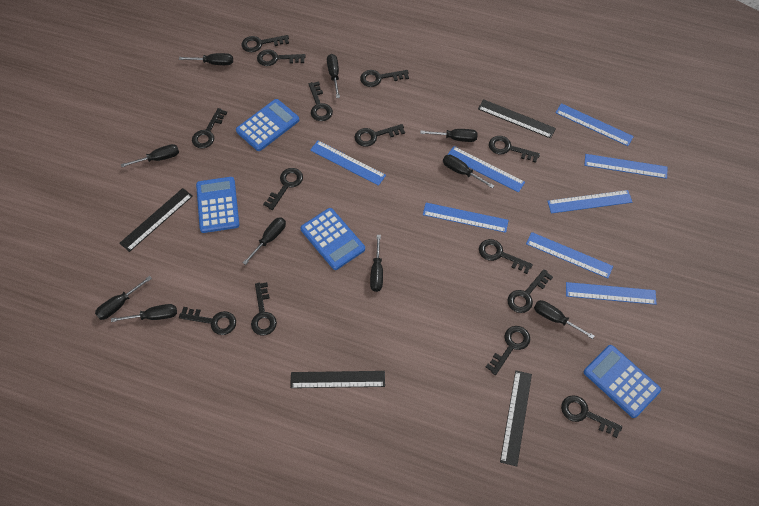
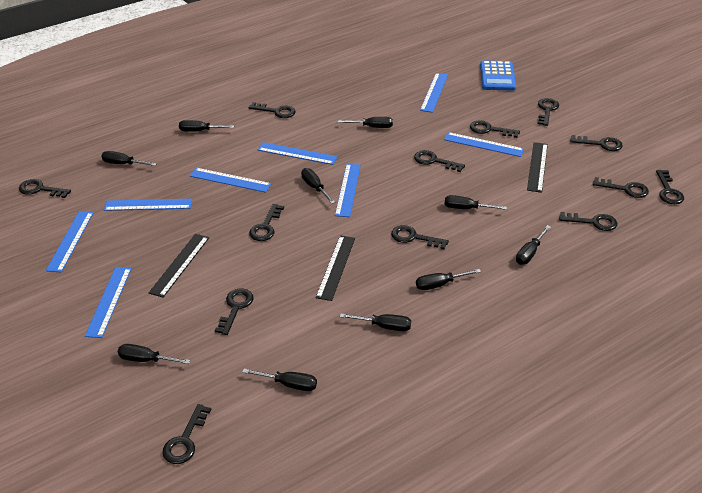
black key: [179,307,236,335] [192,108,227,149] [241,35,289,52] [251,282,277,335] [257,49,305,66] [263,168,303,210] [309,81,333,121] [355,124,405,147] [360,70,409,87] [479,239,533,274] [486,326,530,375] [489,136,540,163] [507,269,553,313] [561,395,622,438] = 14 -> [19,179,71,198] [162,404,211,464] [215,289,254,335] [248,102,296,118] [249,204,284,241] [391,225,449,249] [414,150,465,172] [470,120,520,138] [537,98,559,126] [559,212,618,231] [570,135,623,151] [593,177,649,198] [656,170,684,204] = 13
black ruler: [120,188,193,252] [290,371,385,388] [478,99,556,138] [500,371,532,466] = 4 -> [149,234,209,298] [316,235,355,301] [527,142,548,193] = 3
blue calculator: [196,177,239,233] [236,99,299,151] [300,208,365,270] [584,345,661,418] = 4 -> [480,60,516,91] = 1

